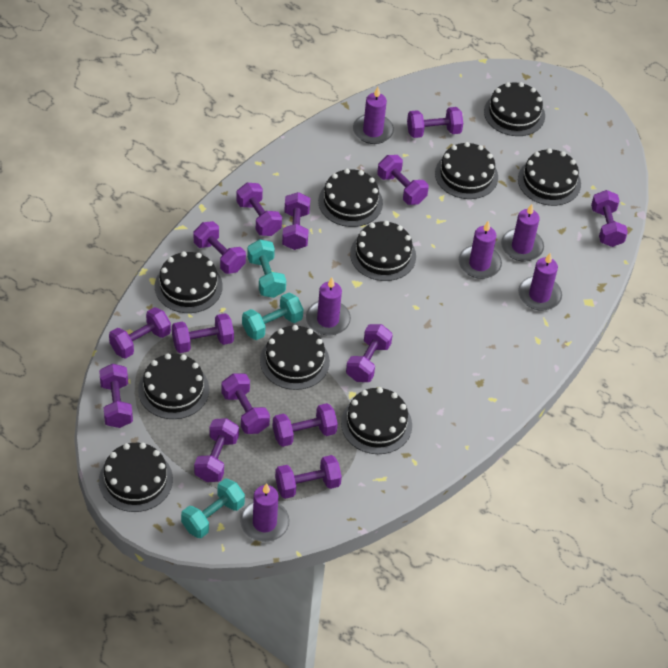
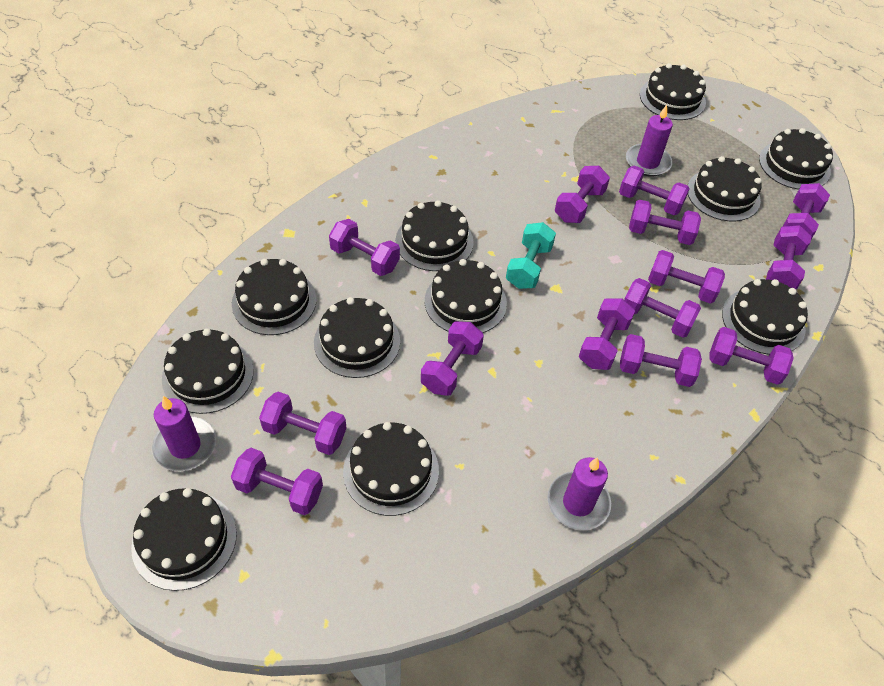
black cake: [99,443,173,512] [138,353,209,419] [155,251,223,313] [260,325,330,390] [318,169,383,227] [341,387,412,454] [350,221,416,281] [435,142,498,199] [484,82,545,136] [518,148,581,206] = 10 -> [131,488,237,591] [162,328,254,414] [232,259,316,335] [314,297,400,378] [343,422,439,516] [396,200,474,271] [425,259,507,333] [640,63,706,120] [688,156,762,221] [722,279,808,355] [759,128,833,189] = 11
purple candle: [240,483,289,542] [306,277,351,336] [353,87,394,144] [459,221,502,279] [501,204,544,262] [518,253,562,311] = 6 -> [152,396,216,471] [547,457,611,530] [626,105,673,177] = 3
turquoise dumbbell: [181,479,245,538] [242,293,303,340] [247,239,286,298] = 3 -> [506,222,556,289] = 1

